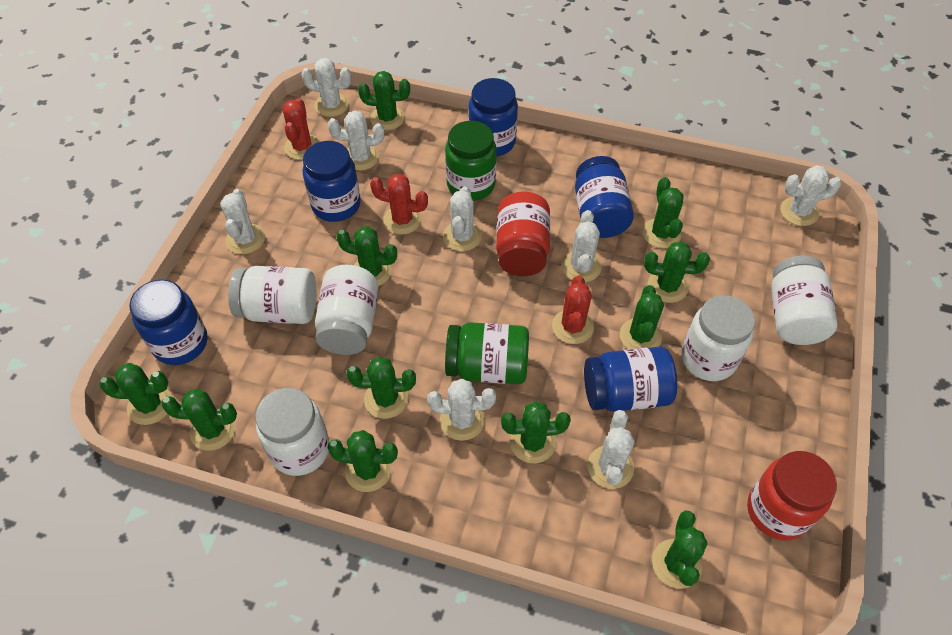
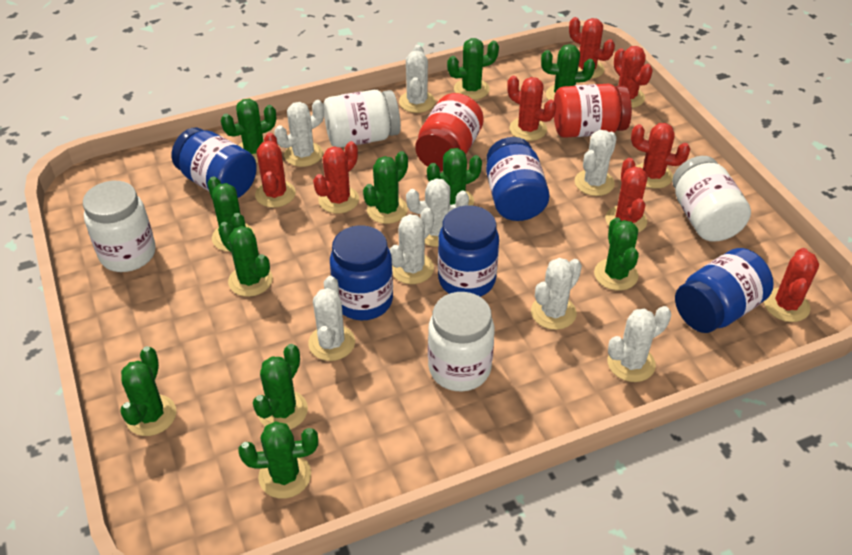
green jar: [445,121,497,201] [445,322,529,384] = 2 -> none = 0
red cactus: [282,98,319,160] [370,174,428,235] [552,276,594,344] = 3 -> [255,133,296,208] [313,141,359,214] [507,76,556,141] [569,17,615,79] [605,158,648,233] [614,46,653,108] [631,123,690,189] [764,248,819,322] = 8
white jar: [228,266,316,324] [255,388,329,476] [315,265,378,355] [681,295,755,381] [771,255,838,345] = 5 -> [83,181,156,272] [324,90,401,148] [428,292,495,391] [672,156,751,241] = 4

